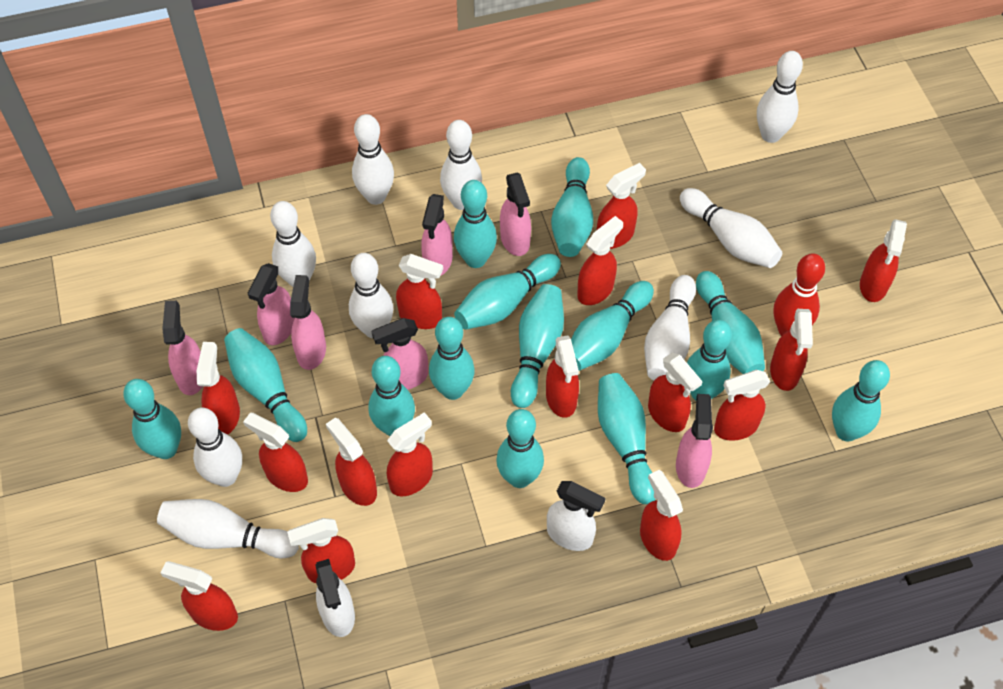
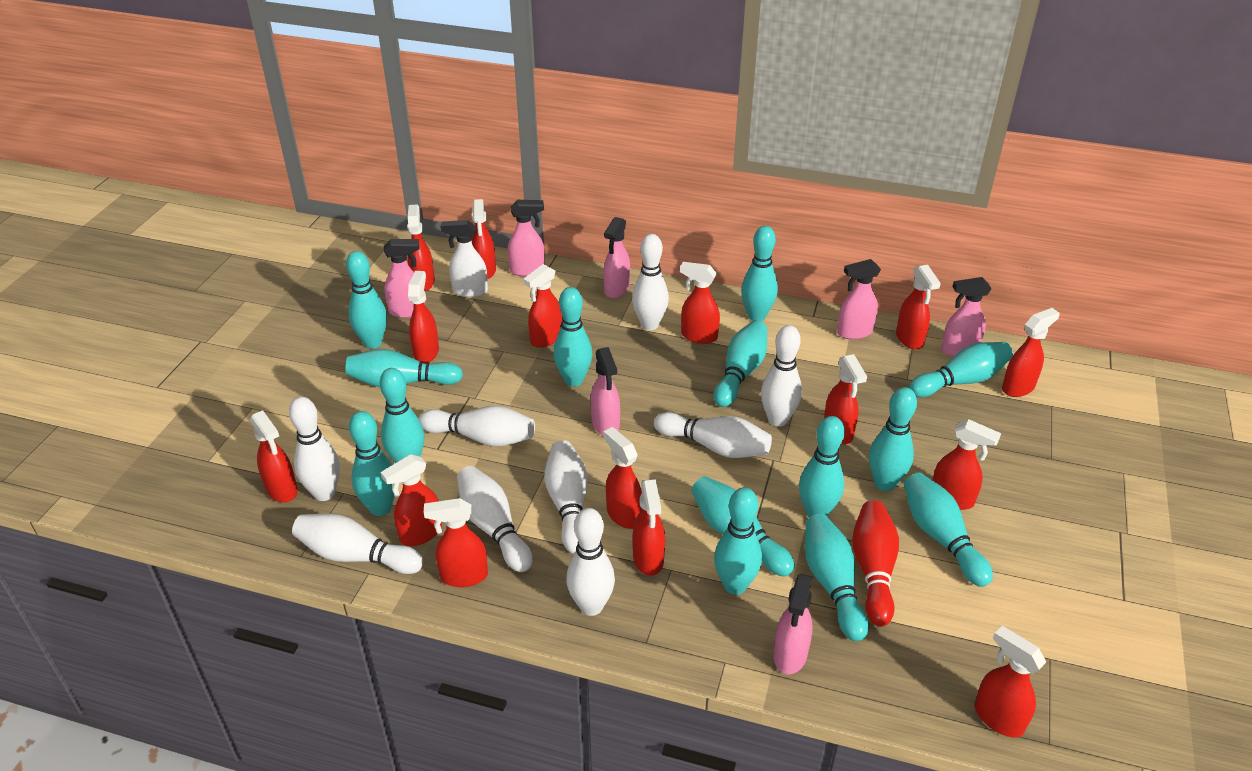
white spray bottle: [315,559,355,637] [547,481,605,551] = 2 -> [440,220,488,297] = 1

